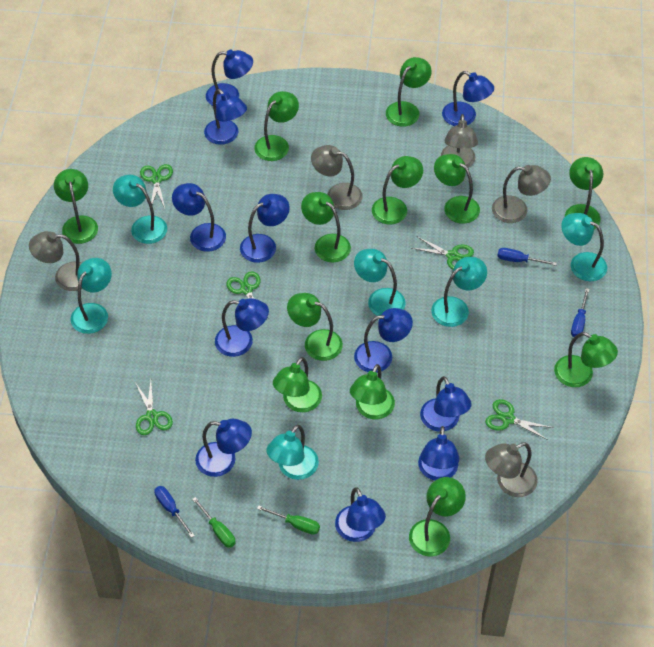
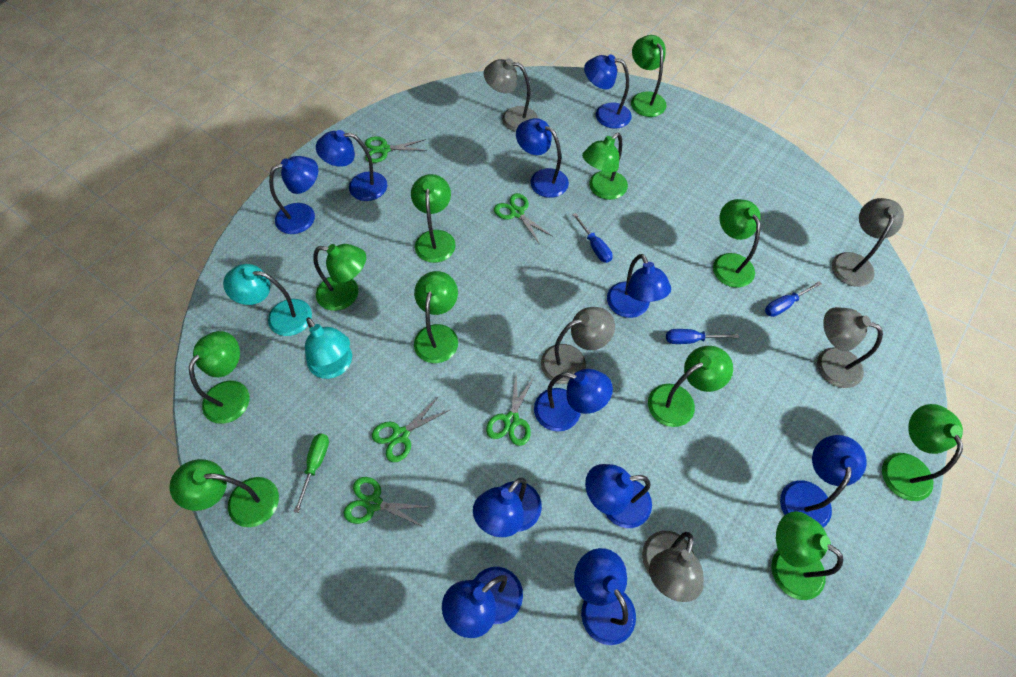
green lamp: [54,169,98,244] [254,91,299,161] [273,357,322,412] [287,293,343,361] [301,192,351,263] [350,364,395,419] [372,156,423,224] [386,57,432,127] [409,477,466,556] [434,154,480,224] [554,332,618,387] [565,157,603,229] = 12 -> [169,459,279,527] [189,331,250,424] [313,244,366,311] [411,174,456,263] [414,271,458,363] [582,133,628,200] [631,35,666,117] [648,346,733,427] [713,199,761,288] [771,511,843,600] [882,404,963,501] = 11
green screwdriver: [192,497,236,548] [257,505,320,535] = 2 -> [294,434,329,513] = 1
turquoise lamp: [71,258,112,334] [113,175,167,244] [266,425,319,480] [354,249,406,316] [431,257,487,327] [561,213,607,281] = 6 -> [223,264,312,336] [305,317,352,379] = 2

